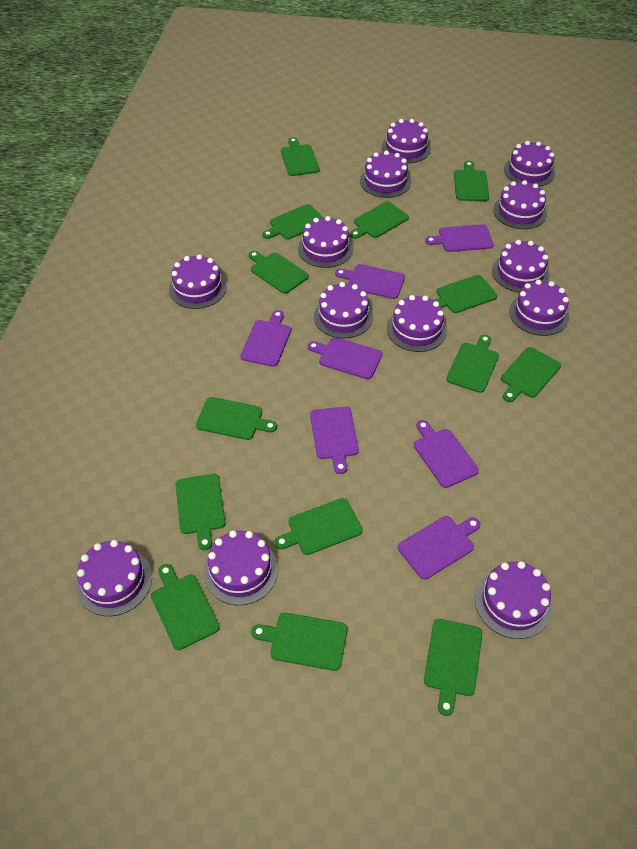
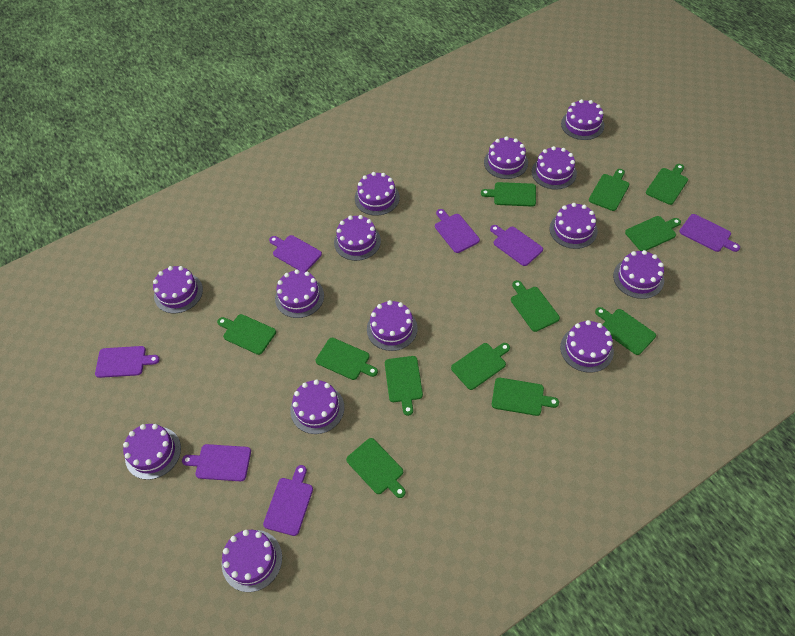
green cutting board: [151,564,220,650] [175,474,226,550] [196,397,277,440] [249,251,309,294] [251,613,348,671] [262,204,324,240] [274,498,363,555] [281,137,320,176] [350,202,409,239] [424,619,482,716] [434,275,497,313] [446,335,499,393] [454,161,489,201] [501,347,561,402] = 14 -> [217,314,276,355] [316,338,378,380] [346,438,406,498] [385,356,423,416] [451,343,510,390] [481,182,536,207] [492,378,559,416] [511,280,560,332] [589,169,630,211] [595,307,656,355] [625,216,681,251] [646,164,688,205] = 12
purple cake: [76,540,152,616] [169,254,227,309] [204,530,278,605] [298,216,353,268] [314,282,373,339] [360,151,411,198] [382,119,431,163] [387,295,447,352] [475,561,552,639] [492,240,549,293] [493,180,547,229] [504,141,555,187] [509,279,569,336] = 13 -> [123,424,181,480] [153,266,203,313] [222,530,282,592] [275,269,324,318] [290,379,344,434] [334,215,381,261] [355,172,400,216] [367,300,418,351] [484,136,528,179] [532,146,577,190] [550,203,598,249] [560,320,614,373] [561,99,604,140] [613,250,664,299] = 14

